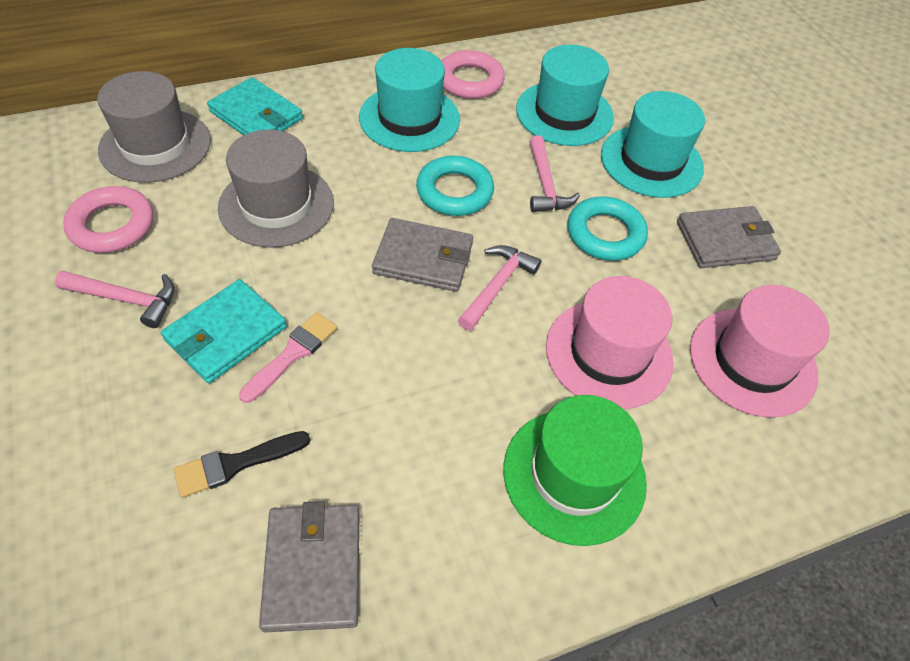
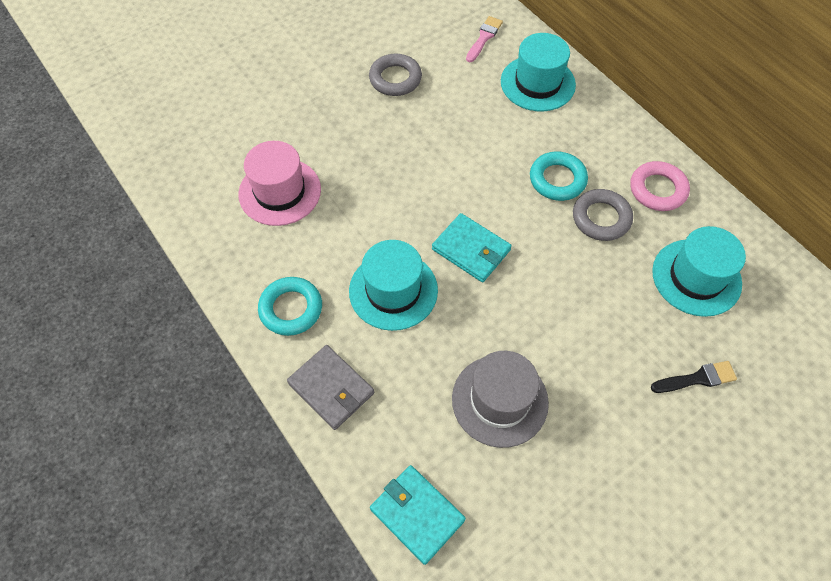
green hat: [503,395,647,546] = 1 -> none = 0
grey hat: [97,71,211,183] [218,130,334,248] = 2 -> [452,351,549,448] = 1
grey ring: none = 0 -> [369,54,422,96] [573,189,633,241] = 2
grey wallet: [259,501,360,632] [372,218,473,292] [677,206,781,268] = 3 -> [287,345,374,430] = 1
pink hammer: [55,271,175,328] [458,245,541,331] [529,135,580,212] = 3 -> none = 0
pink hat: [546,276,674,409] [690,285,830,418] = 2 -> [238,141,321,226] = 1
pink ring: [63,186,153,253] [442,50,505,99] = 2 -> [631,161,690,211] = 1

